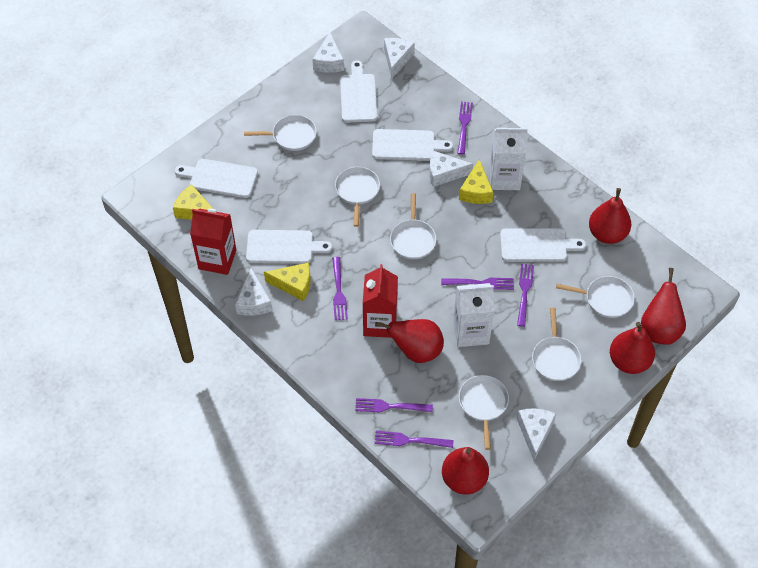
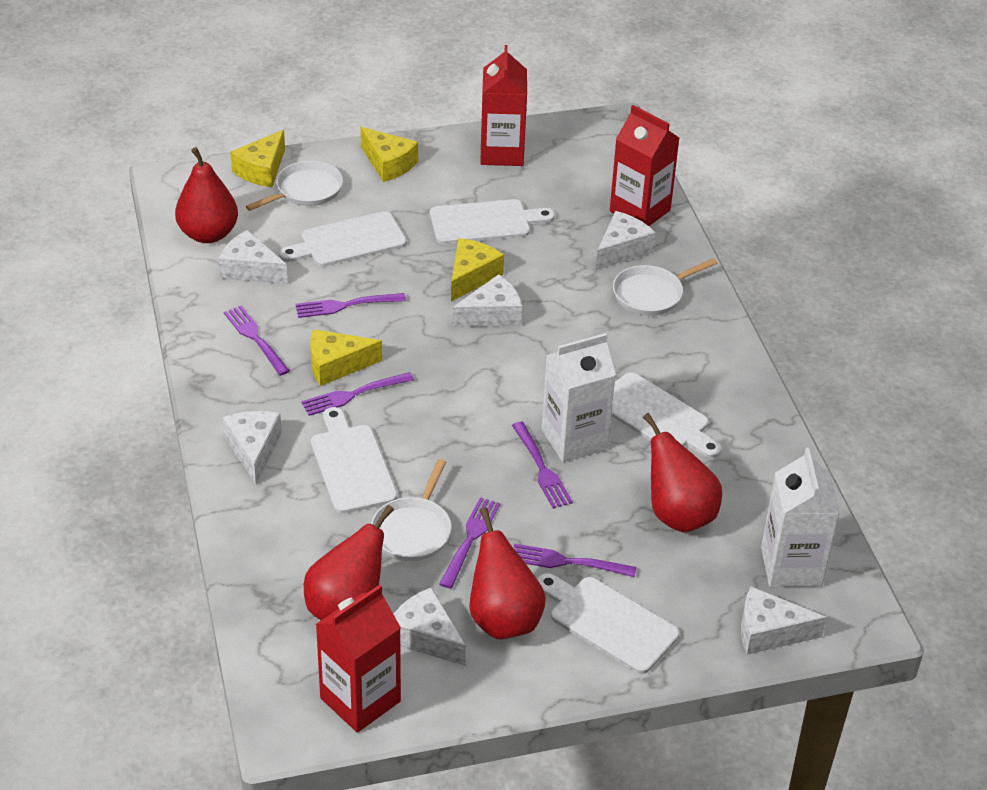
red carton: [190,209,236,275] [363,264,398,338] = 2 -> [316,585,401,733] [480,45,527,166] [610,105,679,226] = 3
red pear: [375,319,444,363] [442,447,489,494] [589,188,631,244] [610,322,655,374] [641,268,686,345] = 5 -> [175,147,238,243] [304,505,394,620] [469,507,546,639] [643,413,722,532] = 4
white cheese: [235,268,272,316] [312,32,344,73] [384,38,415,78] [429,151,473,187] [517,408,556,461] = 5 -> [219,230,288,284] [223,411,282,484] [394,587,466,666] [452,274,522,327] [596,211,656,270] [741,587,827,654] = 6
white pan: [244,115,317,151] [335,167,380,227] [390,193,436,259] [459,375,509,450] [532,308,581,381] [556,276,635,318] = 6 -> [246,161,343,211] [371,459,452,561] [613,258,717,316] = 3
yellow cheese: [173,184,213,220] [264,263,311,301] [459,159,494,204] = 3 -> [230,130,285,187] [310,329,382,386] [360,127,418,182] [451,238,504,301] = 4

